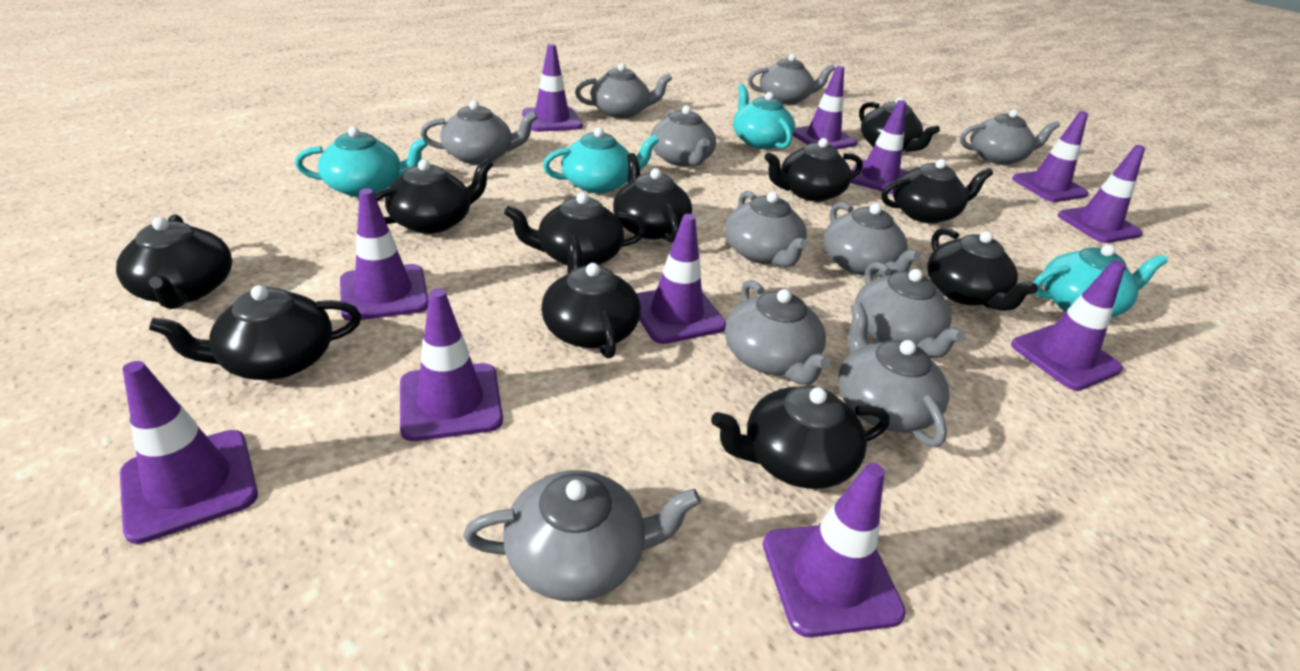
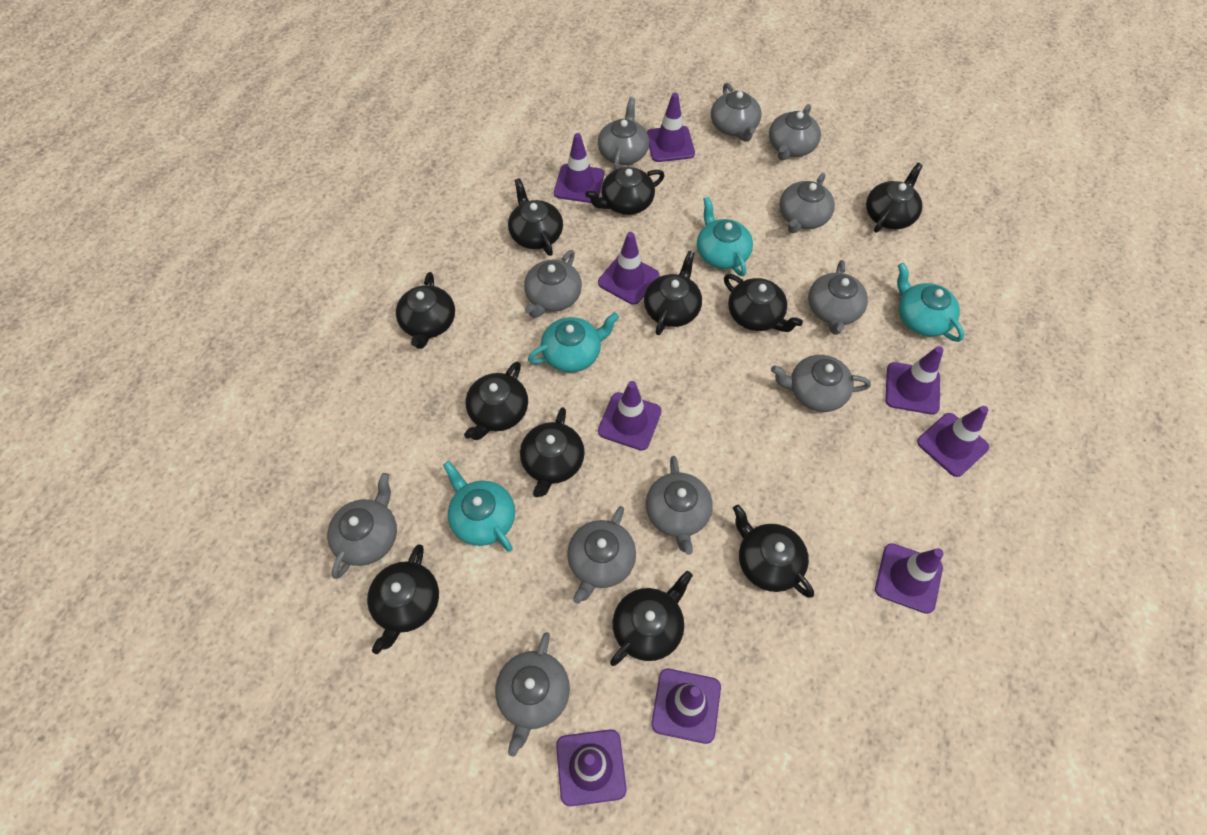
purple traffic cone: [120,361,258,544] [340,188,429,321] [400,288,503,441] [522,44,583,132] [637,214,726,344] [763,463,906,637] [792,66,857,149] [851,100,908,195] [1011,260,1125,390] [1012,111,1088,202] [1058,145,1145,243] = 11 -> [554,133,604,203] [556,729,627,806] [598,232,659,305] [598,381,662,450] [647,93,695,162] [651,669,721,744] [875,543,943,614] [885,346,943,415] [917,406,989,477] = 9

